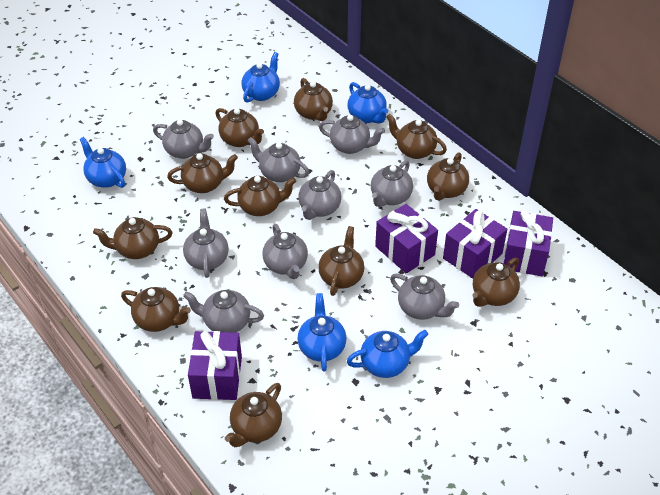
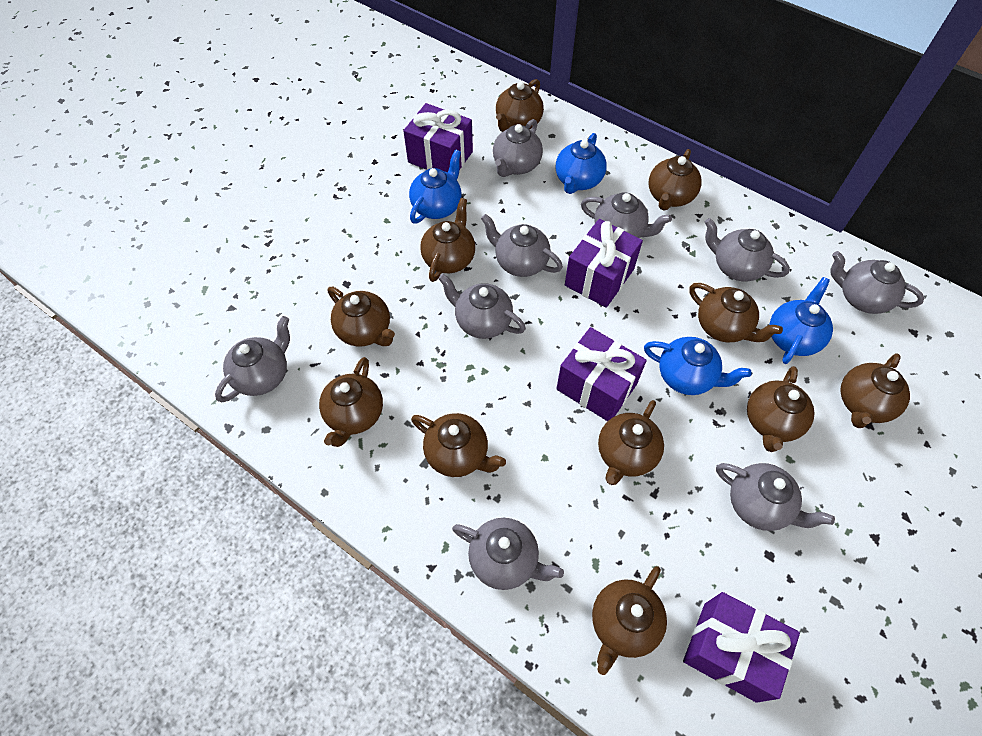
blue teapot: [79,137,126,188] [242,52,280,103] [297,293,346,372] [347,330,428,378] [348,82,388,124] = 5 -> [409,149,461,224] [556,133,607,194] [644,337,751,395] [770,277,833,364] = 4

